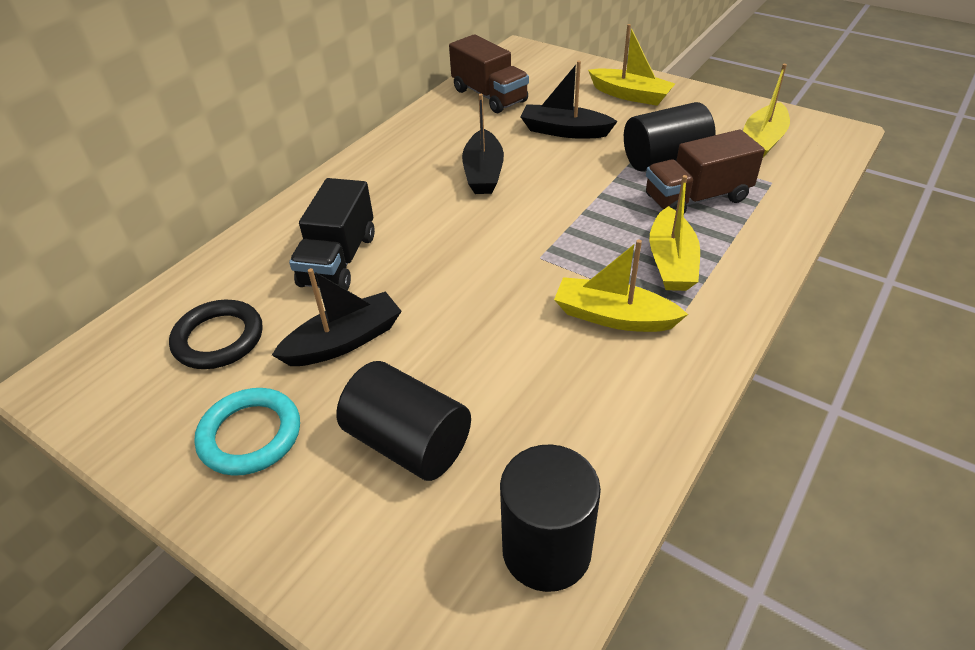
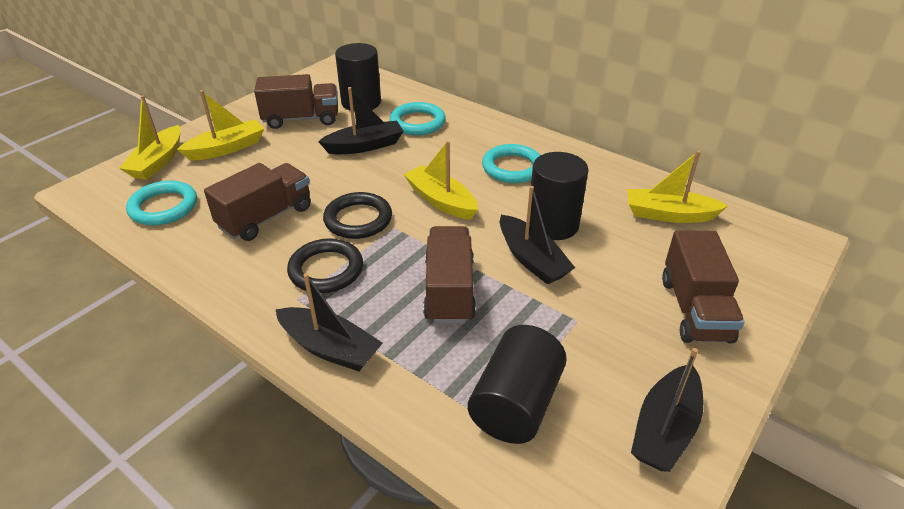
black boat: [272,268,402,366] [462,94,504,194] [520,61,618,139] = 3 -> [275,273,383,371] [318,87,404,154] [500,186,575,284] [631,348,703,472] = 4
black ring: [169,300,263,369] = 1 -> [287,238,363,293] [323,192,392,239] = 2
black truck: [289,178,375,290] = 1 -> none = 0
brown truck: [449,34,529,113] [646,129,765,214] = 2 -> [204,163,311,241] [254,74,338,129] [423,226,476,324] [662,230,745,344] = 4
turquoise ring: [194,388,300,476] = 1 -> [126,180,197,225] [390,102,446,135] [482,144,540,183] = 3

